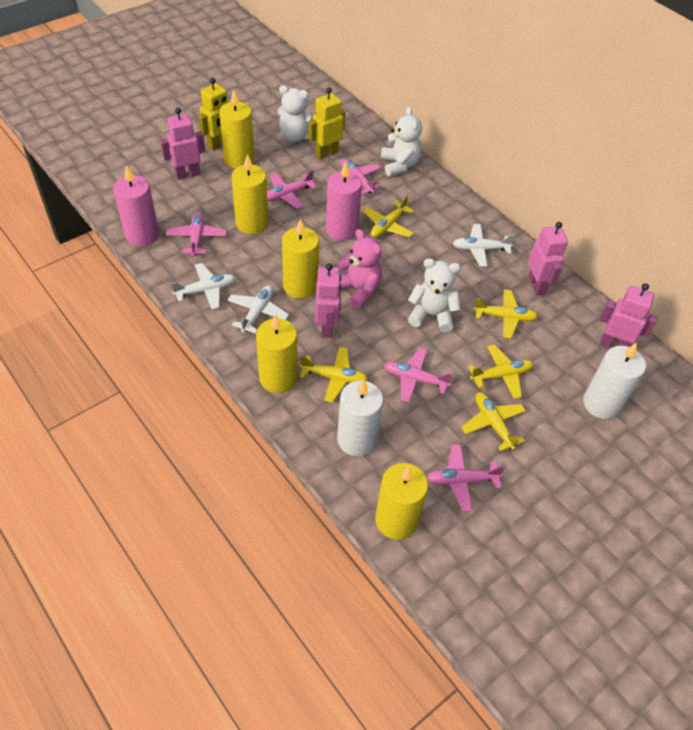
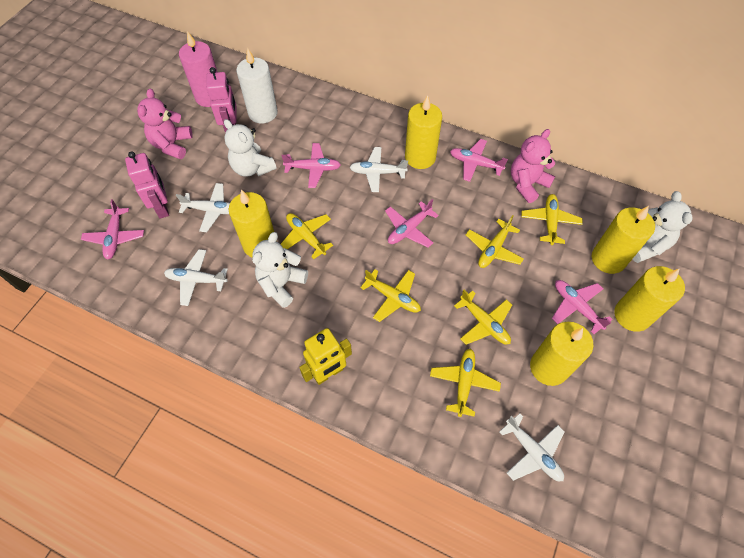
pink candle: [113,165,159,246] [326,162,362,241] = 2 -> [179,31,217,107] = 1
pink robot: [160,108,205,180] [315,263,341,338] [528,222,568,295] [599,283,658,348] = 4 -> [125,151,169,219] [206,67,237,133] = 2
pink teddy bear: [337,229,382,309] = 1 -> [137,89,193,159] [511,129,556,203] = 2
white candle: [337,379,383,456] [583,342,646,419] = 2 -> [236,48,278,123] = 1
white plane: [171,263,236,309] [228,285,289,334] [453,224,515,267] = 3 -> [164,249,228,306] [176,183,230,232] [350,147,408,192] [499,413,565,481] = 4
yellow plane: [300,347,368,402] [363,195,414,238] [461,392,526,451] [468,344,533,399] [473,289,538,338] = 5 -> [281,213,333,259] [360,269,421,322] [430,349,501,417] [454,290,512,345] [466,215,524,268] [521,194,582,245] = 6
yellow robot: [198,78,231,151] [308,87,345,159] = 2 -> [299,328,352,385] = 1

